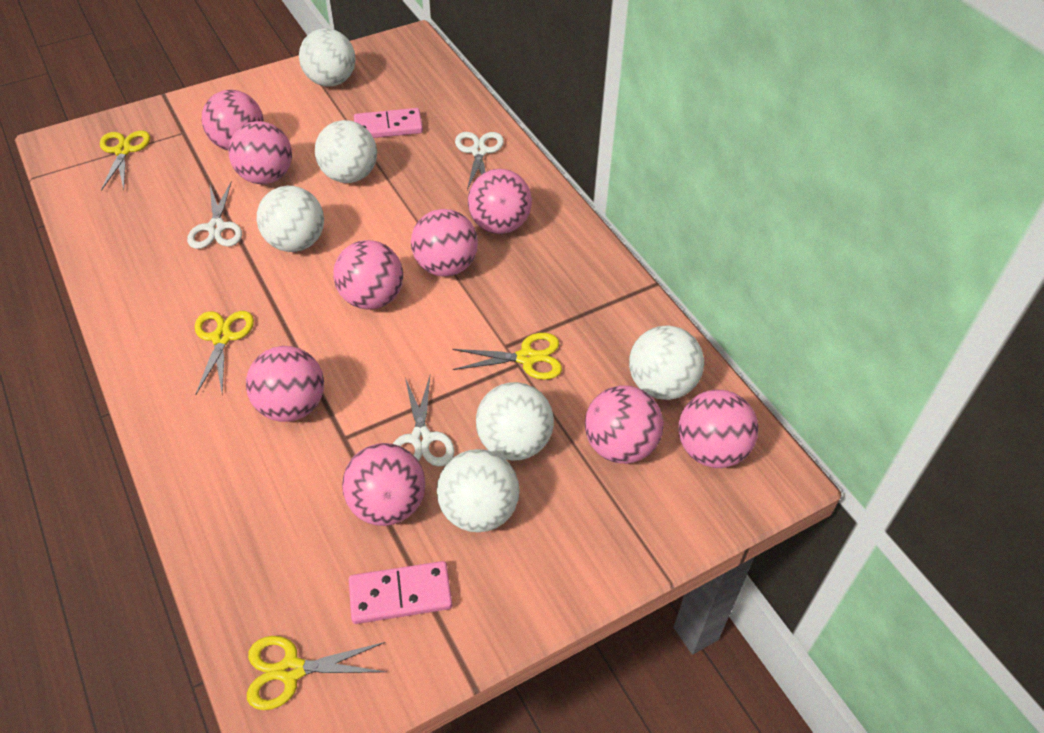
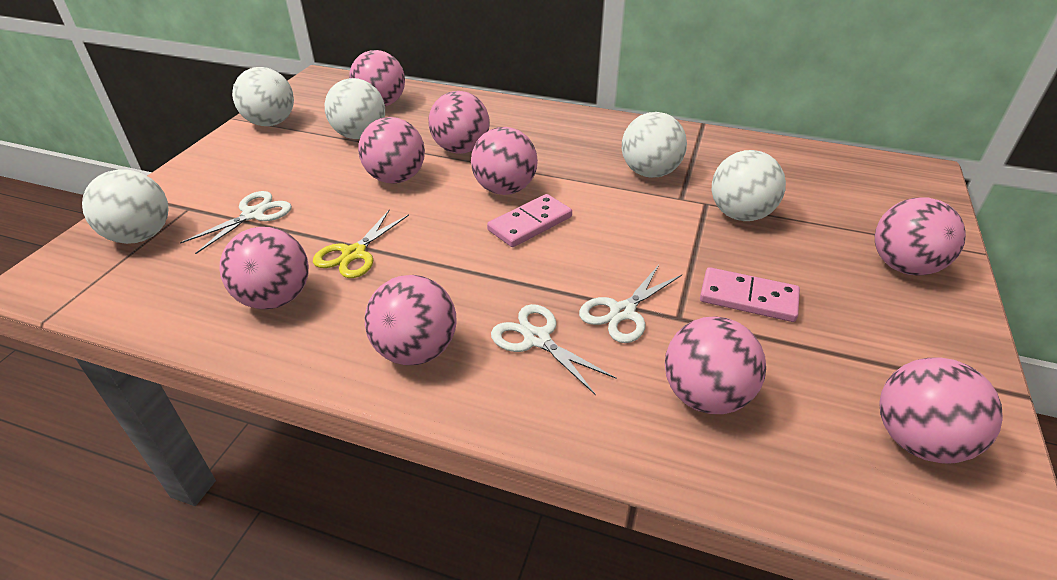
white ball: [257,186,324,252] [299,28,355,87] [315,120,377,183] [437,449,520,532] [476,382,554,461] [629,326,704,400] = 6 -> [82,170,169,244] [232,67,294,126] [325,78,385,139] [622,112,687,178] [712,150,786,221] = 5
yellow scissors: [100,130,150,191] [195,311,254,395] [247,636,386,710] [452,333,562,380] = 4 -> [313,210,409,278] = 1

